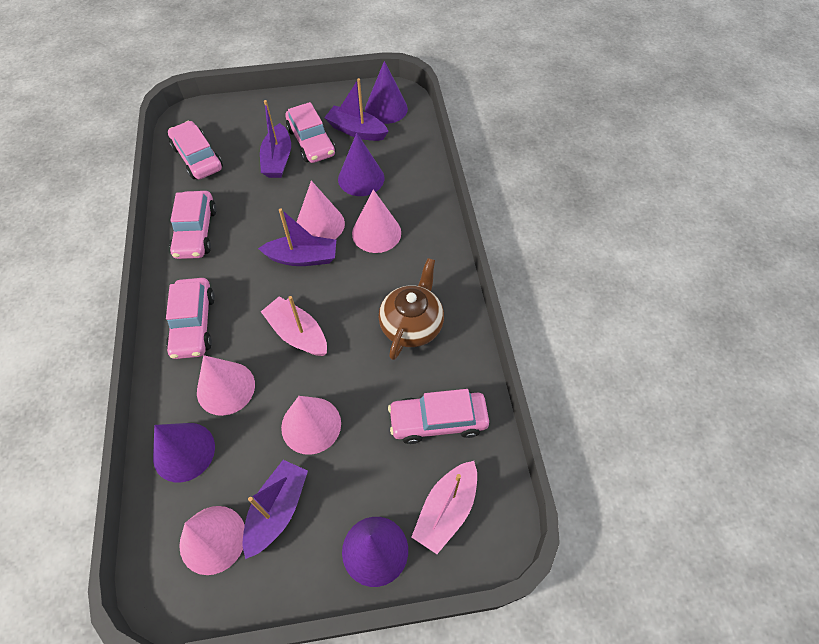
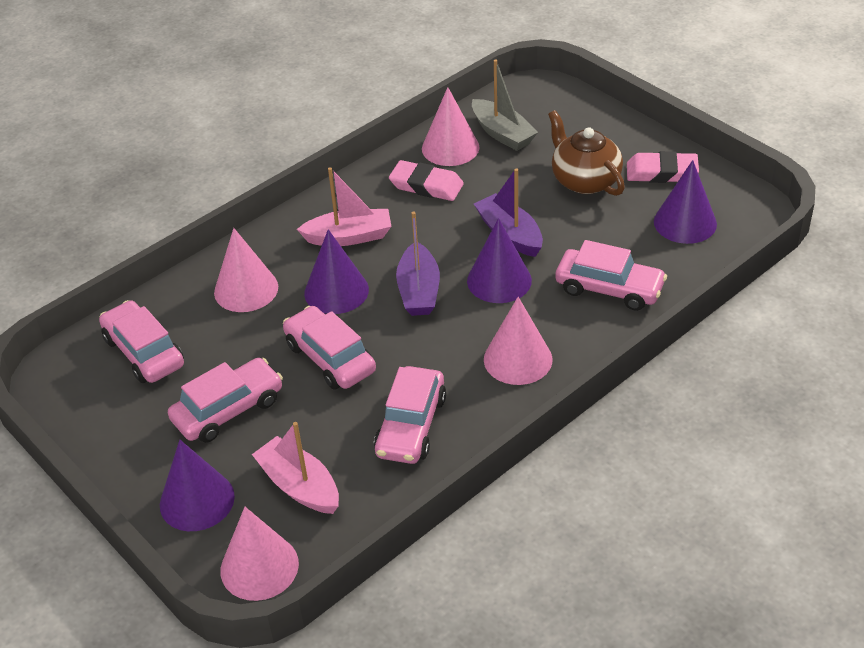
grey boat: none = 0 -> [472,59,538,151] = 1
pink cone: [179,506,245,575] [197,355,255,416] [281,396,341,455] [297,181,345,239] [352,189,401,253] = 5 -> [214,228,278,312] [221,507,299,601] [422,87,479,166] [484,297,553,385] = 4
pink eraser: none = 0 -> [389,160,464,201] [627,151,699,183] = 2
purple boat: [242,460,308,559] [258,209,336,266] [260,100,291,178] [324,78,389,141] = 4 -> [396,212,440,316] [474,168,543,257] = 2

